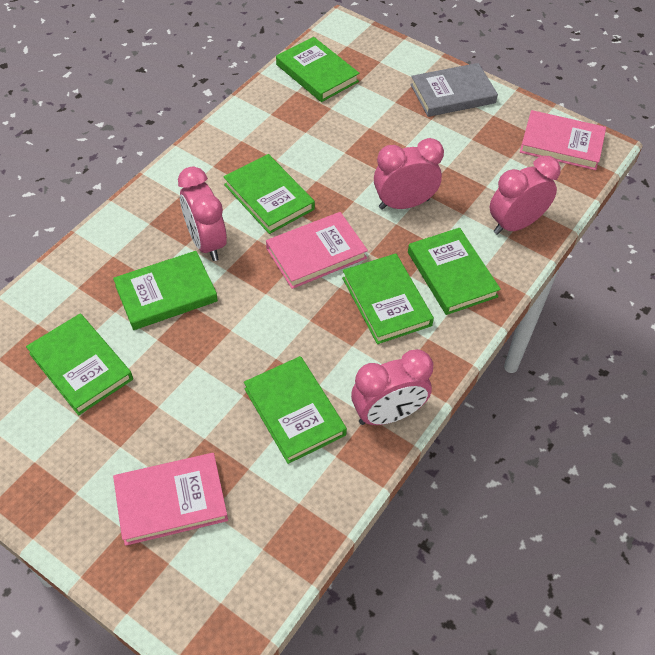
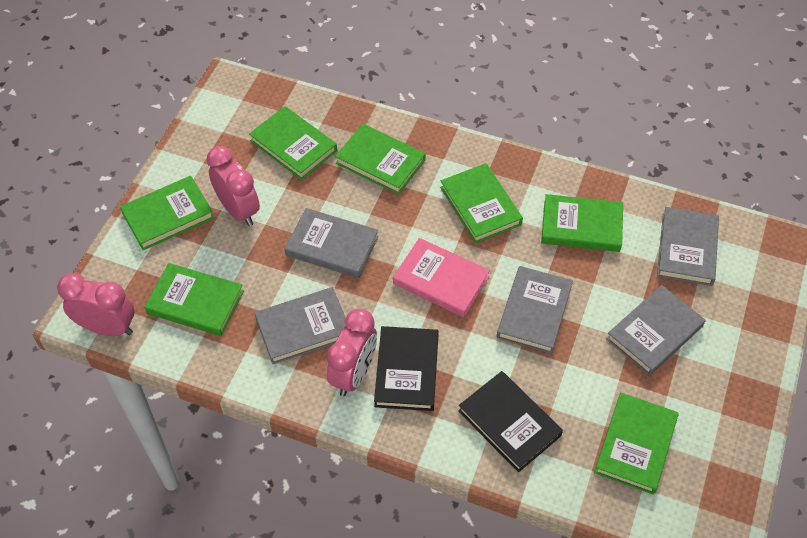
black book: none = 0 -> [374,326,439,411] [458,371,563,472] = 2
grey book: [410,63,498,117] = 1 -> [255,287,346,364] [285,208,378,278] [497,266,573,354] [606,285,705,376] [657,207,719,286] = 5
pink book: [113,453,228,546] [266,212,368,289] [520,110,606,170] = 3 -> [393,238,490,317] = 1
pink clock: [178,166,227,261] [351,349,433,425] [374,138,444,210] [490,156,561,235] = 4 -> [57,273,134,336] [207,146,260,226] [327,308,377,396] = 3

